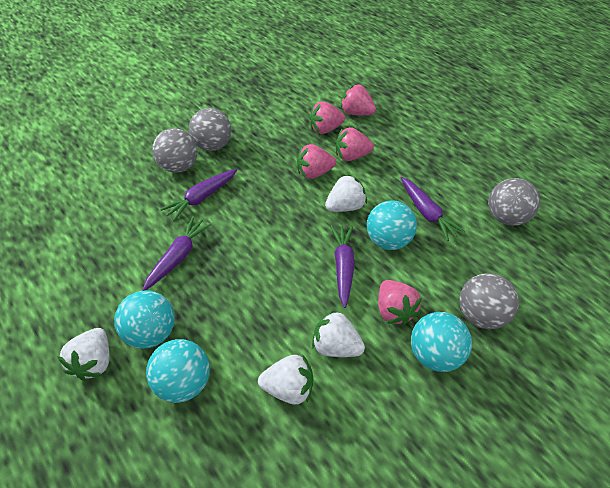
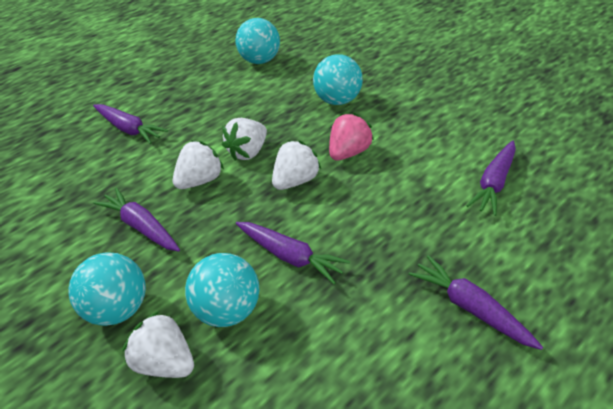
grey ball: [152,128,197,173] [189,108,231,151] [459,273,519,329] [488,178,540,226] = 4 -> none = 0
pink strawberry: [297,144,336,179] [309,101,345,134] [336,127,374,161] [341,84,376,116] [378,280,422,325] = 5 -> [329,113,374,161] = 1
purple carrot: [143,216,212,291] [160,169,237,221] [330,225,355,308] [401,177,465,241] = 4 -> [93,104,168,144] [93,188,180,252] [236,222,350,285] [408,255,543,350] [466,141,516,216] = 5

